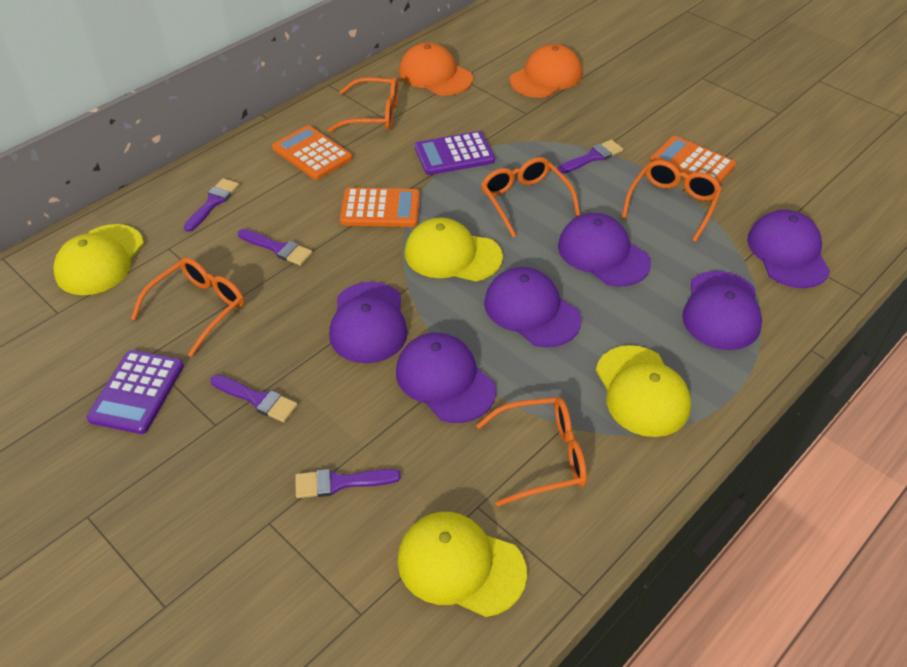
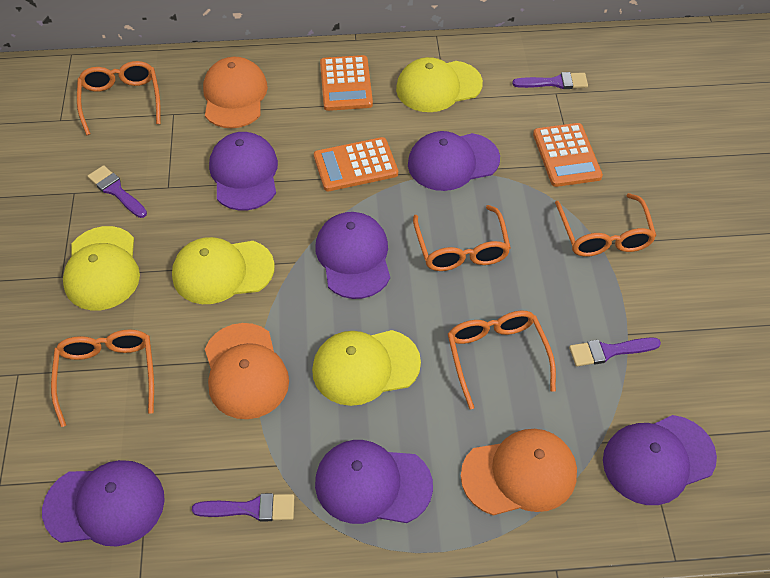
orange cap: [399,42,473,96] [510,44,582,98] = 2 -> [203,57,268,128] [205,323,289,419] [461,429,577,516] = 3
purple brush: [184,178,239,232] [210,375,298,422] [238,229,313,266] [295,469,401,498] [557,139,623,174] = 5 -> [87,165,147,218] [192,493,294,521] [512,72,588,89] [569,337,661,366] = 4
purple calculator: [86,350,184,434] [415,131,495,175] = 2 -> none = 0

